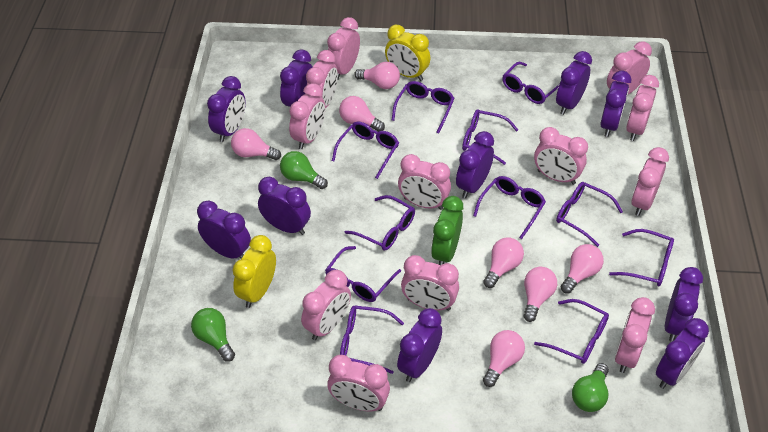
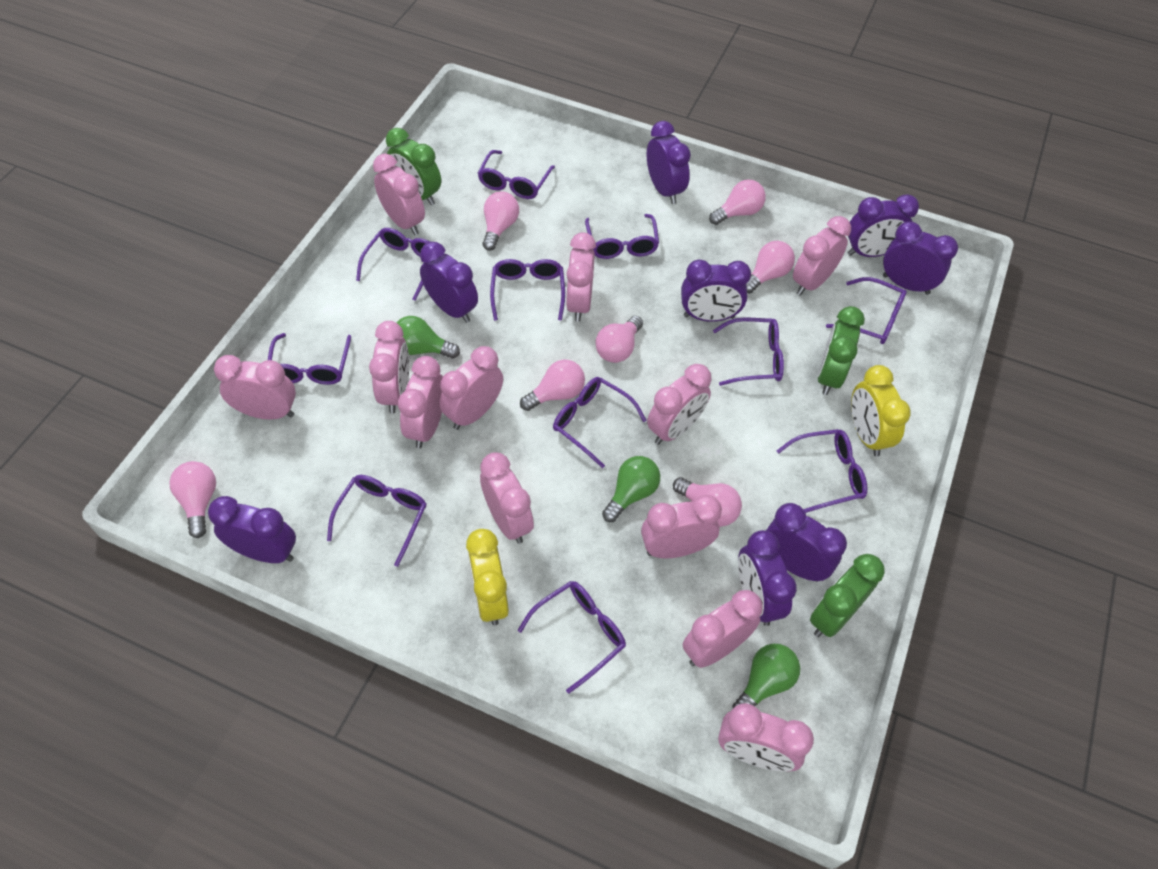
green clock: [431,196,463,265] = 1 -> [386,128,441,205] [810,554,885,637] [817,306,865,395] = 3
purple clock: [197,200,251,259] [207,76,246,142] [258,177,311,235] [280,49,313,107] [397,308,442,382] [456,131,494,198] [556,51,592,115] [600,71,631,137] [656,318,709,389] [665,267,703,342] = 10 -> [208,496,296,563] [420,242,478,323] [646,121,691,204] [681,260,751,322] [738,530,797,626] [766,503,847,582] [847,194,919,257] [883,221,958,295] = 8

